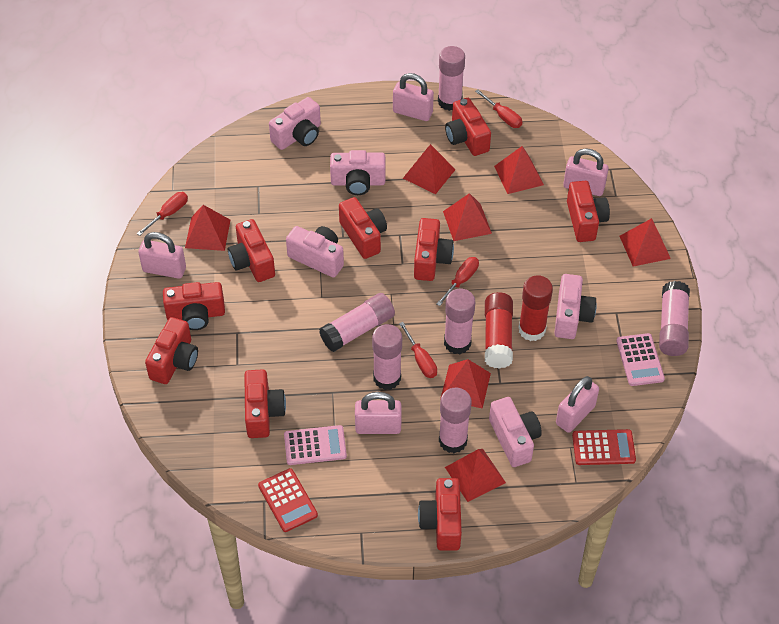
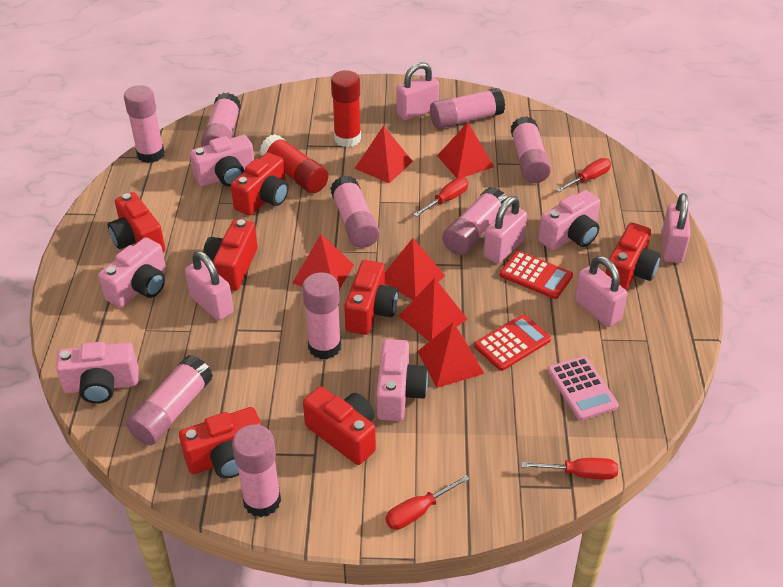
pink calculator: [284,425,347,465] [616,333,665,386] = 2 -> [548,356,619,421] = 1
pink glue stick: [319,293,395,352] [372,324,402,390] [438,46,465,111] [439,388,472,453] [444,289,475,354] [659,281,690,356] = 6 -> [124,85,165,163] [126,355,213,445] [201,93,241,147] [232,425,281,517] [302,272,341,359] [330,175,380,248] [430,88,505,129] [442,187,507,255] [511,116,551,183] = 9
red camera: [145,317,198,384] [163,282,225,330] [228,219,275,282] [244,369,286,438] [339,197,387,259] [414,218,454,281] [418,478,462,551] [445,98,491,156] [567,181,610,242] = 9 -> [108,192,165,252] [179,407,262,479] [203,219,258,290] [231,152,289,216] [303,387,376,465] [344,260,398,335] [605,222,661,291] = 7
red pyramid: [185,205,230,251] [403,144,456,194] [440,359,491,409] [443,193,492,241] [445,449,506,502] [494,146,544,194] [619,218,671,267] = 7 -> [292,234,354,290] [354,125,413,184] [385,238,445,300] [399,278,468,341] [417,323,484,388] [437,122,494,178] = 6

